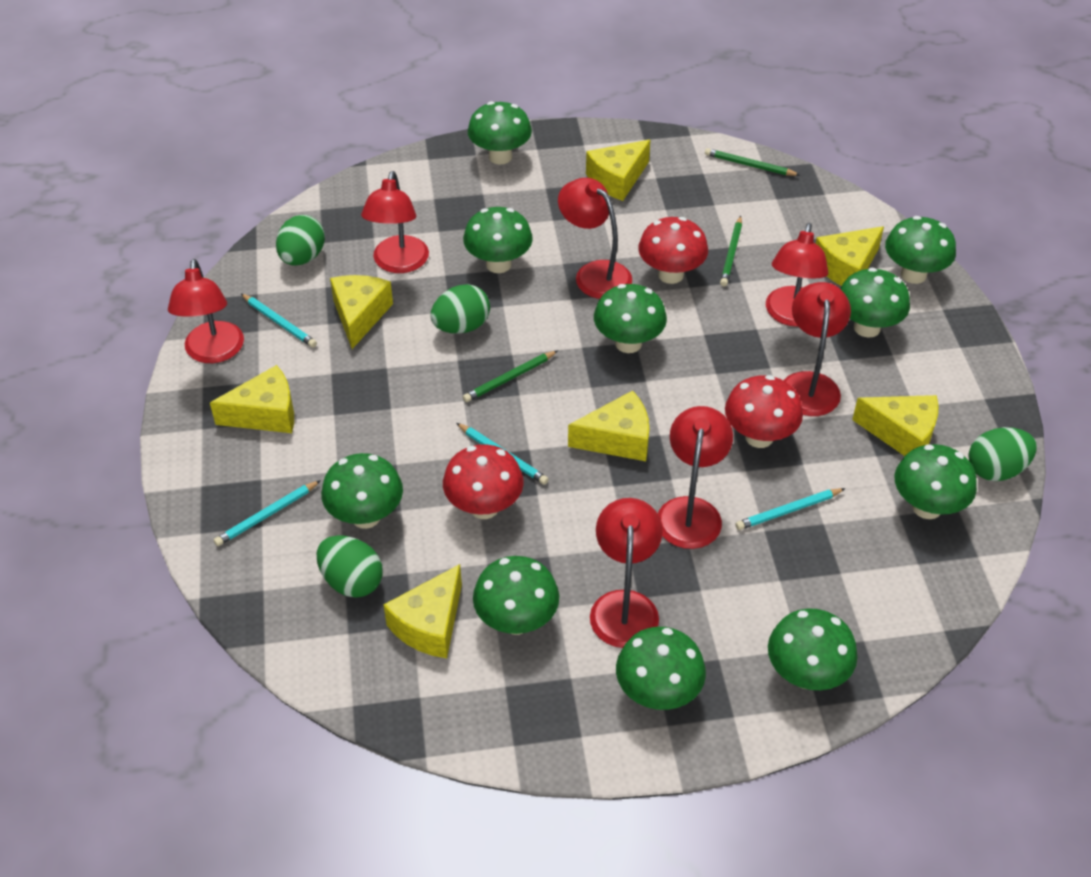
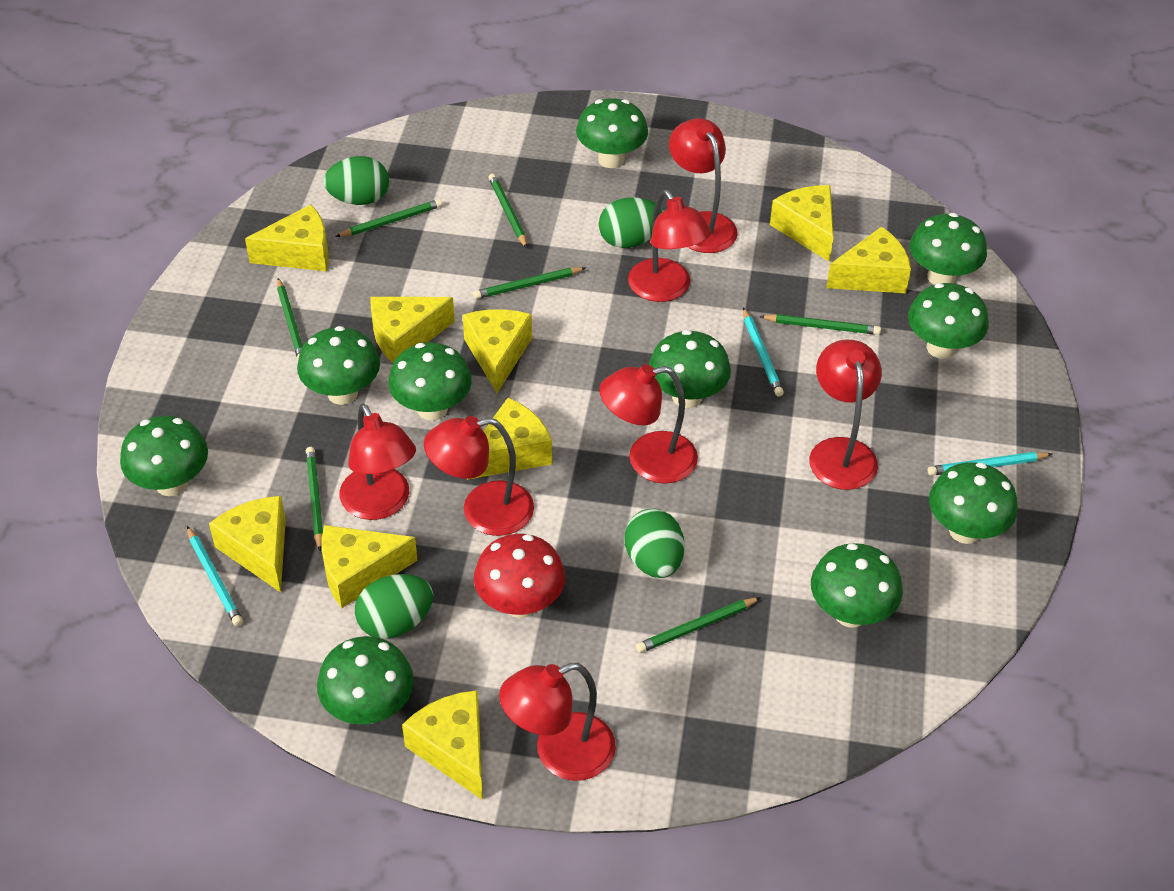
green pencil: [463,350,558,402] [705,148,801,176] [720,216,742,286] = 3 -> [277,278,303,359] [306,447,323,552] [335,199,443,237] [473,267,586,299] [488,174,527,248] [636,597,761,653] [759,314,881,335] = 7
red mushroom: [443,444,524,519] [638,217,708,284] [725,375,803,448] = 3 -> [474,534,565,618] = 1
turquoise pencil: [214,480,321,546] [241,294,317,348] [456,423,549,485] [735,488,846,530] = 4 -> [187,526,243,626] [743,308,784,397] [928,452,1052,476] = 3
yellow cheese: [210,365,294,433] [330,275,393,349] [384,564,462,658] [568,391,649,461] [586,140,650,201] [816,226,884,286] [852,395,939,456] = 7 -> [209,496,286,592] [245,205,329,271] [322,525,418,608] [371,297,455,363] [402,690,483,800] [463,309,532,393] [466,397,552,480] [770,185,834,262] [826,226,911,293] = 9

